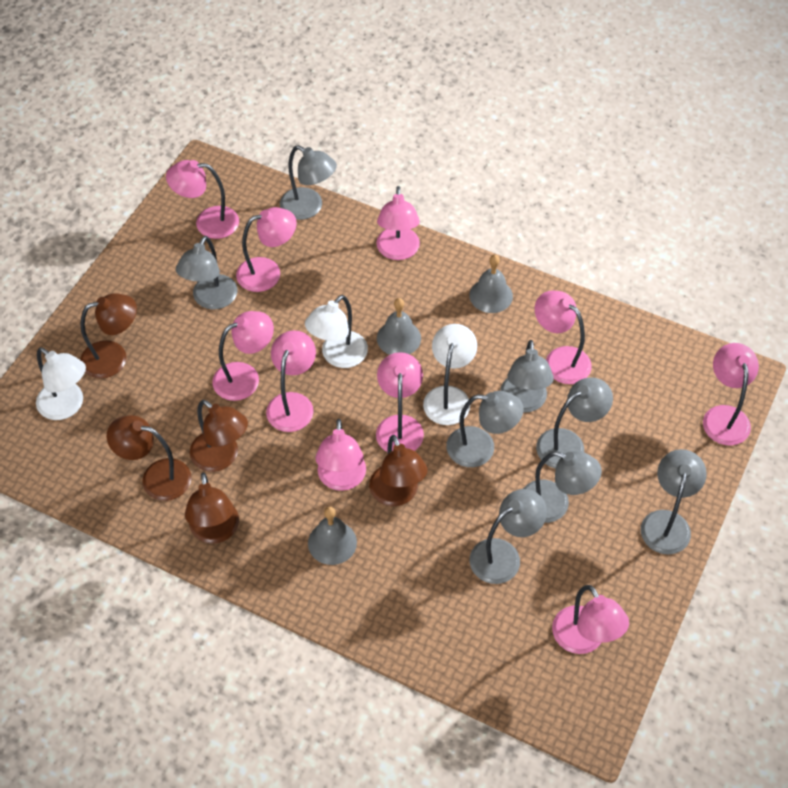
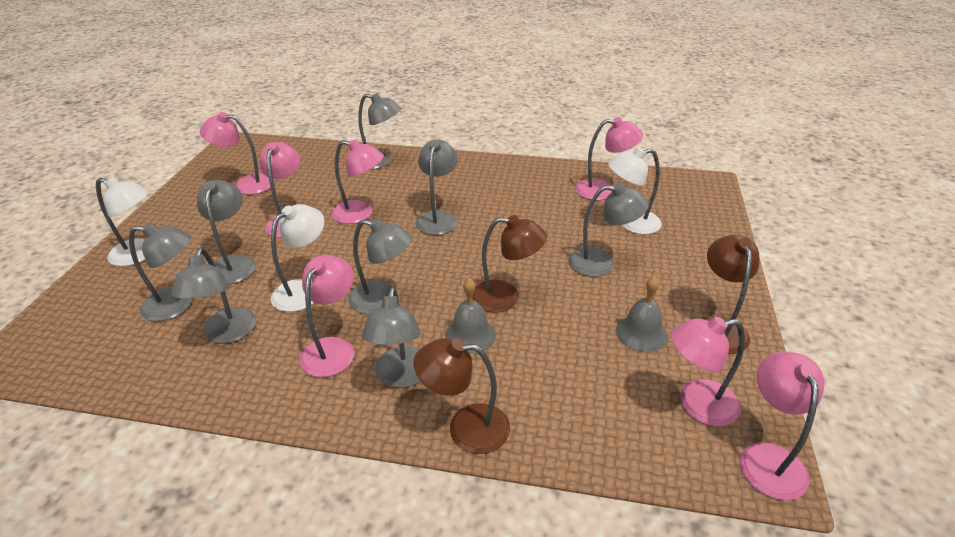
brown lamp: [80,293,137,379] [107,415,191,501] [185,473,239,544] [190,400,248,472] [369,435,427,506] = 5 -> [414,338,510,454] [473,215,547,313] [703,235,760,354] = 3
grey bell: [308,507,357,565] [377,298,421,355] [469,255,513,313] = 3 -> [445,278,496,354] [616,276,668,352] = 2
pink lamp: [166,160,239,239] [212,311,274,401] [236,207,297,292] [266,330,316,432] [315,419,366,491] [376,186,420,260] [376,352,424,452] [535,291,592,384] [552,585,629,654] [703,343,759,445] = 10 -> [200,112,271,195] [260,142,300,238] [300,255,354,377] [332,139,384,224] [575,117,643,200] [670,316,745,426] [740,352,825,500] = 7

